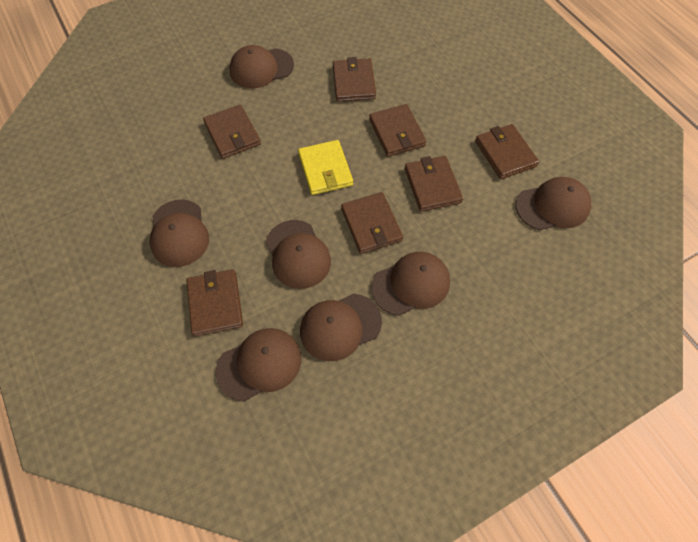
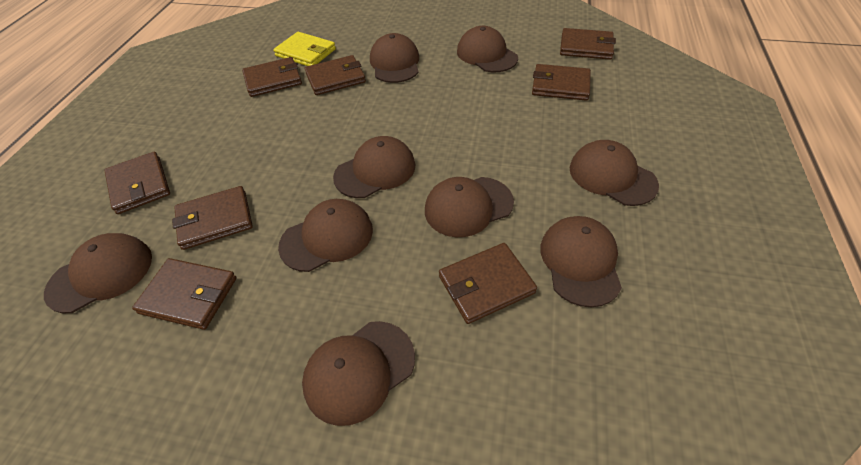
brown cap: [149,199,209,267] [216,328,302,401] [229,45,294,88] [266,220,331,289] [300,294,382,361] [371,252,450,316] [516,177,591,230] = 7 -> [44,233,152,313] [278,199,373,272] [302,321,415,426] [333,136,416,198] [370,33,419,83] [425,177,514,237] [457,26,518,72] [540,216,622,307] [570,140,659,206] = 9
brown wallet: [186,269,243,336] [203,104,261,159] [333,57,376,102] [341,192,403,254] [369,104,426,157] [405,156,463,212] [475,124,539,179] = 7 -> [104,152,170,214] [132,258,237,330] [172,186,253,250] [242,57,302,97] [305,55,366,95] [439,243,537,324] [532,64,591,101] [560,28,616,60] = 8

